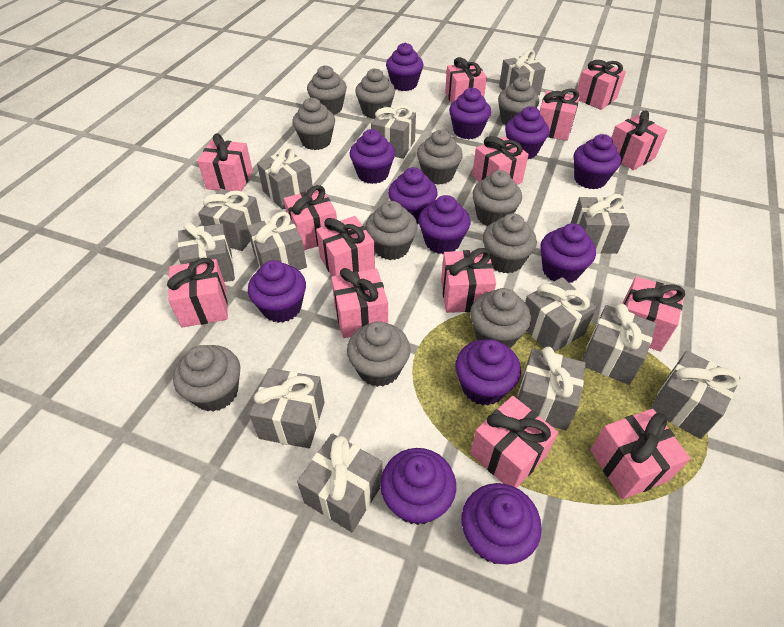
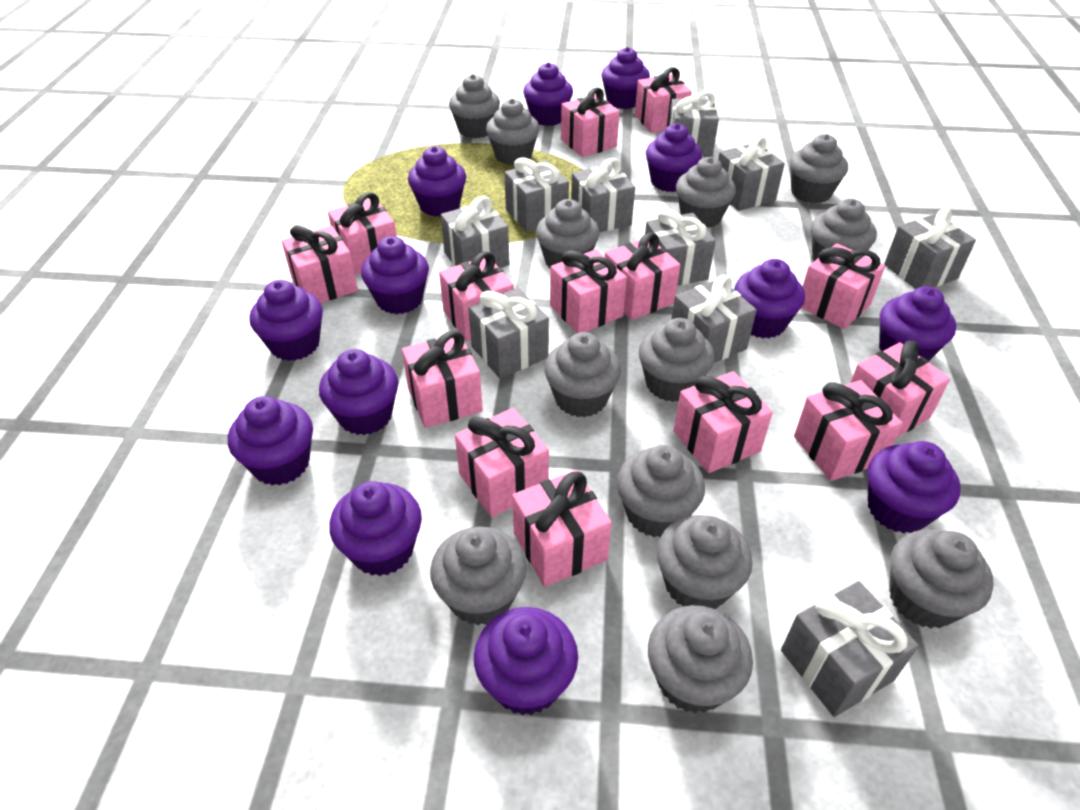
grey cupcake: [173,345,241,412] [292,98,335,150] [307,65,347,115] [347,321,410,387] [355,68,395,119] [365,201,418,260] [417,130,463,185] [470,288,531,348] [472,170,522,226] [483,213,537,273] [498,77,539,126] = 11 -> [430,527,526,625] [449,74,500,139] [486,98,540,165] [536,199,600,268] [544,332,621,417] [617,445,705,537] [639,318,715,402] [648,605,753,714] [657,515,753,609] [676,157,736,228] [790,134,848,204] [811,198,877,261] [889,529,994,629] = 13
grey gift: [178,222,235,282] [198,189,261,251] [247,211,307,270] [249,368,325,448] [257,146,313,210] [297,433,383,532] [371,105,416,159] [499,50,546,95] [518,347,586,431] [525,277,597,352] [571,194,630,254] [582,303,656,385] [650,350,740,439] = 13 -> [441,196,510,268] [469,288,549,379] [504,157,569,232] [571,158,635,232] [645,208,716,286] [668,91,719,155] [671,275,757,363] [718,136,785,211] [781,581,919,717] [884,208,976,289] = 10
purple cupcake: [248,260,306,323] [350,129,395,184] [380,448,456,525] [386,42,424,91] [388,167,437,224] [419,195,470,254] [449,87,491,139] [455,339,521,406] [462,483,542,565] [505,106,549,159] [540,223,596,283] [574,134,621,189] = 12 -> [228,396,313,485] [249,279,323,361] [319,349,399,435] [329,481,422,576] [361,236,429,314] [408,146,466,217] [474,607,578,715] [523,62,573,126] [601,47,650,109] [646,123,702,192] [734,259,805,338] [868,441,961,533] [879,286,956,361] = 13

